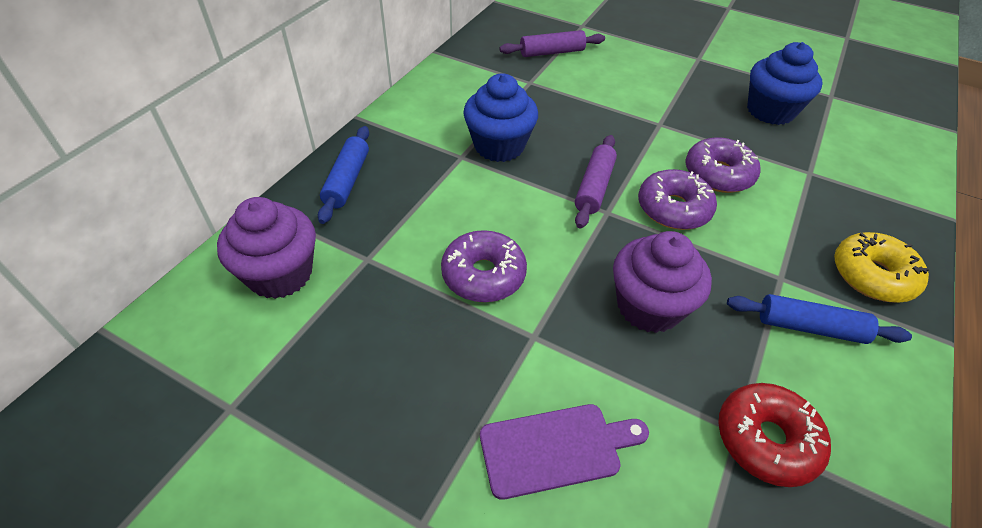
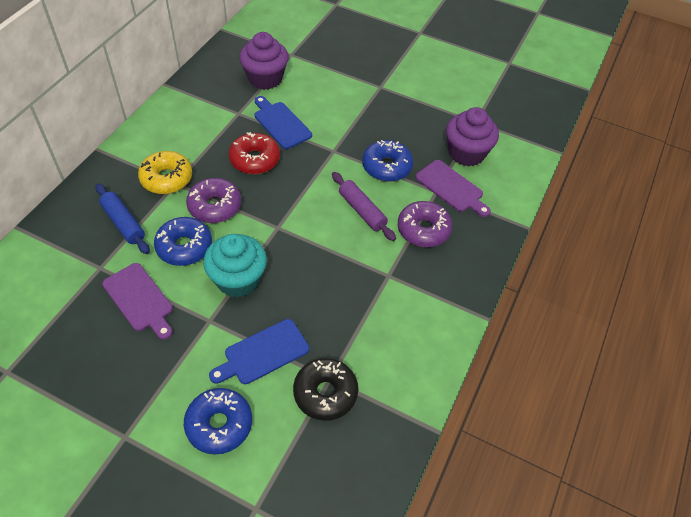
black donut: none = 0 -> [293,358,359,421] = 1
blue cupcake: [463,73,538,162] [747,42,823,125] = 2 -> none = 0
blue cutting board: none = 0 -> [209,319,309,384] [255,96,312,149] = 2
blue donut: none = 0 -> [154,217,212,266] [184,388,252,455] [362,140,413,182] = 3
blue rolling pin: [318,126,369,224] [727,294,912,344] = 2 -> [95,183,150,254] = 1
purple cutting board: [480,404,649,500] = 1 -> [102,263,173,340] [416,160,491,217] = 2
purple donut: [441,230,527,302] [638,169,717,230] [686,137,761,193] = 3 -> [186,178,241,223] [398,201,452,247] = 2
purple rolling pin: [500,30,605,57] [575,135,617,228] = 2 -> [332,172,396,241] = 1
turquoise cupcake: none = 0 -> [203,234,267,298] = 1

